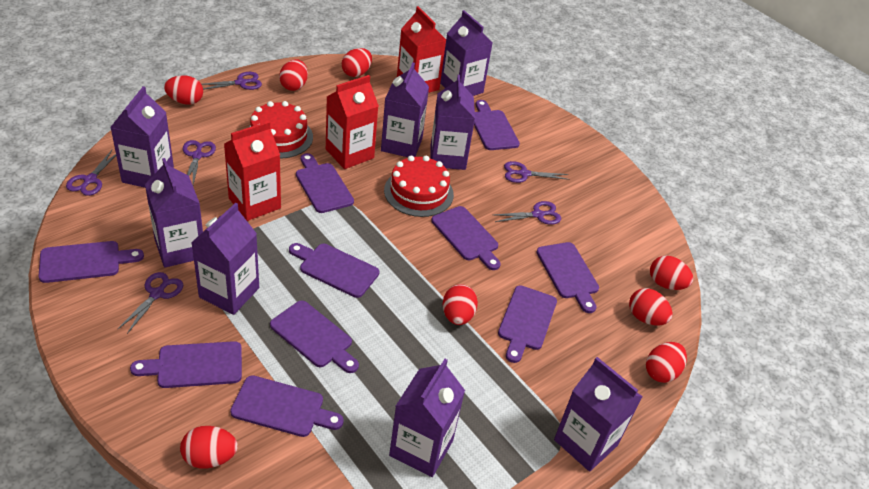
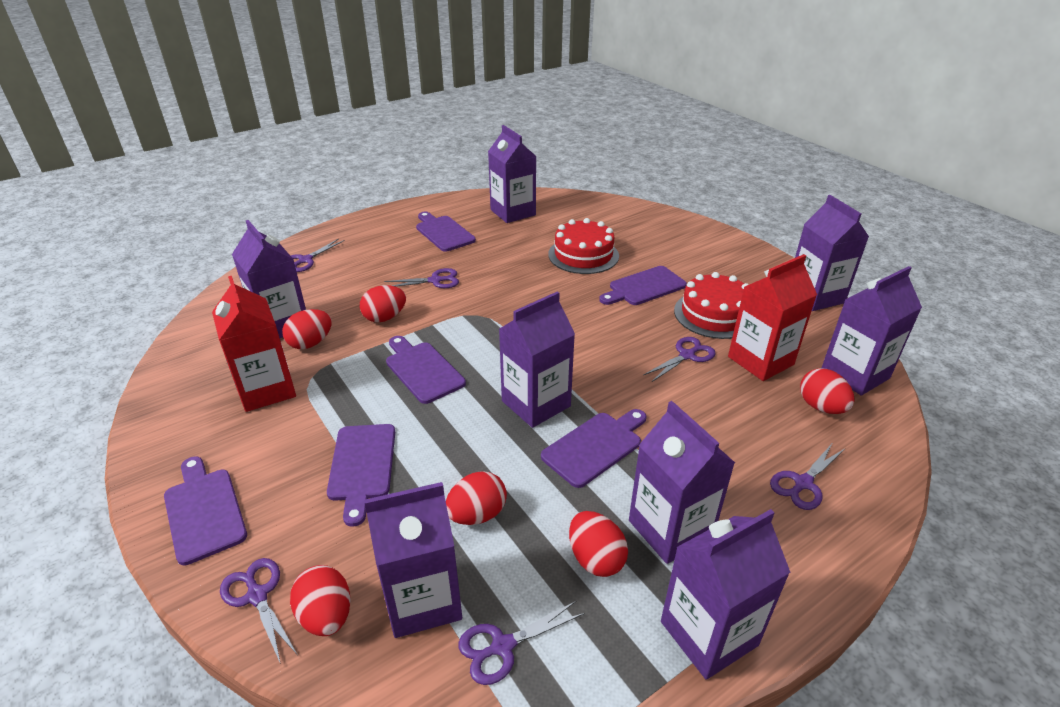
purple cutting board: [39,241,144,283] [130,341,242,388] [230,375,344,437] [270,301,359,373] [289,243,379,298] [296,153,354,213] [431,206,501,270] [474,100,520,150] [498,285,557,363] [537,242,599,313] = 10 -> [164,456,247,566] [327,424,395,527] [386,336,466,404] [416,212,476,252] [541,409,647,488] [599,266,687,305] = 6
red carton: [224,121,281,221] [326,75,379,169] [397,6,446,93] = 3 -> [212,276,296,412] [728,254,817,381] = 2
red egg: [164,75,203,105] [180,426,238,469] [279,59,308,91] [342,48,372,77] [443,284,478,325] [629,288,673,326] [646,342,687,383] [650,256,693,290] = 8 -> [282,309,331,349] [290,565,351,636] [360,285,406,323] [446,471,507,525] [569,511,628,577] [800,368,855,414] = 6

